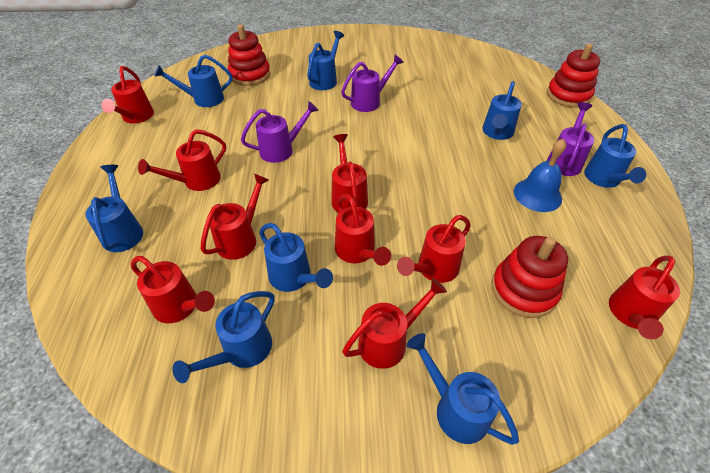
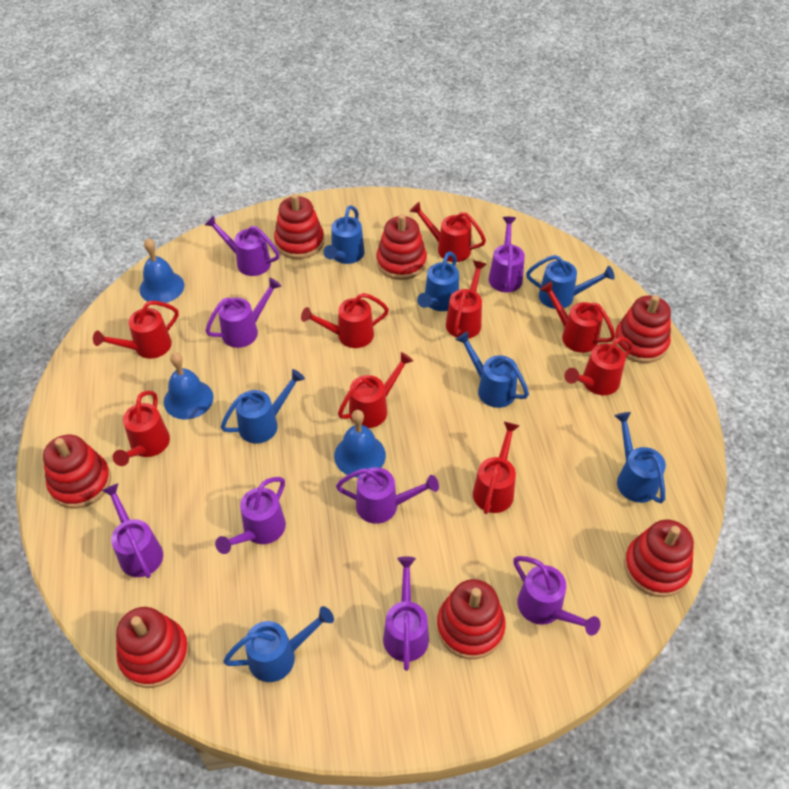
blue bell: [514,139,566,212] = 1 -> [139,238,184,303] [164,352,213,420] [334,410,386,477] = 3
blue watering can: [85,165,143,252] [154,55,232,107] [173,291,275,383] [259,223,333,292] [307,31,344,90] [406,333,519,445] [482,81,522,140] [584,124,646,188] = 8 -> [221,369,305,444] [223,606,334,682] [323,205,365,264] [417,251,459,311] [456,331,529,408] [526,255,615,309] [614,412,666,504] = 7
purple watering can: [241,101,319,163] [341,54,404,112] [547,102,594,176] = 3 -> [101,483,163,578] [205,215,280,276] [206,277,281,348] [215,477,286,554] [336,467,439,524] [383,556,429,671] [489,217,525,292] [513,556,600,636] = 8
red stacking toy: [228,24,271,86] [492,236,568,318] [547,44,600,108] = 3 -> [43,435,111,508] [116,607,189,688] [274,194,324,259] [376,214,427,280] [437,579,506,659] [614,295,671,363] [624,520,694,597] = 7

